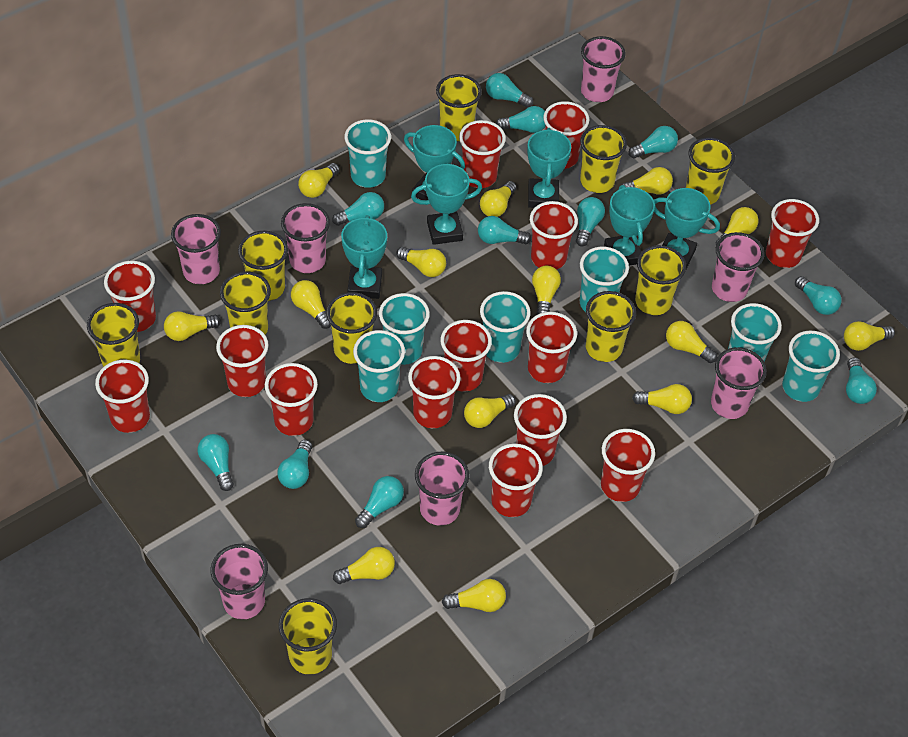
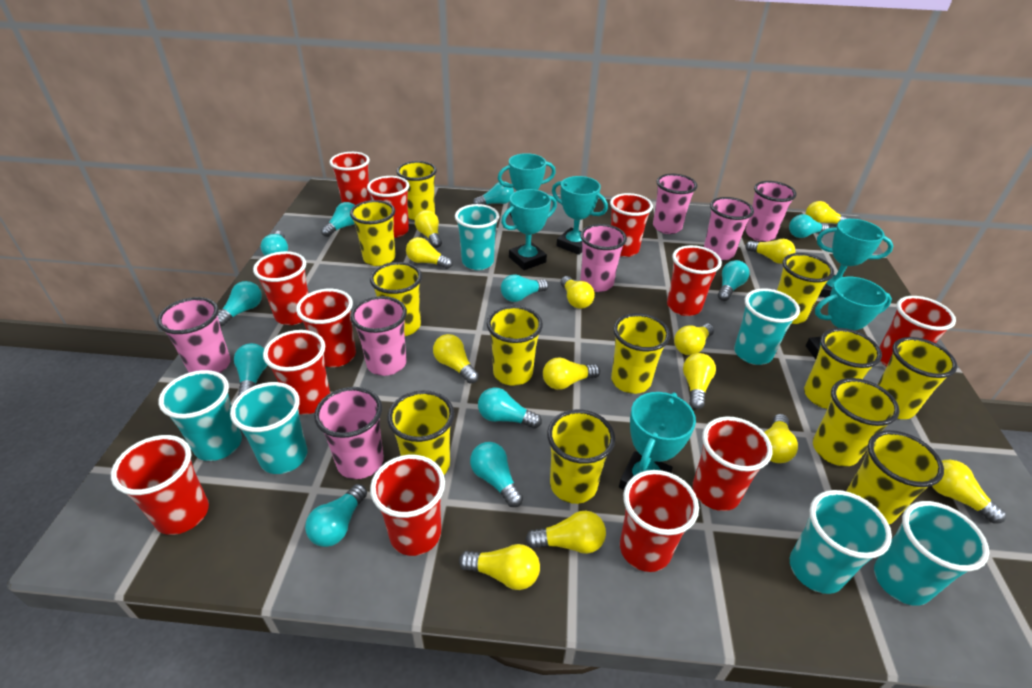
red cup: [95,360,150,433] [104,261,156,332] [216,325,269,397] [265,363,318,436] [408,356,461,428] [440,320,492,392] [459,120,506,188] [489,443,543,517] [514,394,567,466] [526,312,577,383] [530,201,578,270] [543,101,589,169] [601,429,655,502] [766,199,819,268] = 14 -> [111,435,209,535] [253,251,309,325] [263,330,330,415] [296,289,356,367] [330,152,371,205] [367,176,409,238] [370,455,445,556] [610,193,653,257] [620,470,699,572] [667,245,722,316] [693,416,773,511] [879,296,956,367] = 12
turquoise cup: [344,119,391,188] [353,330,405,402] [379,293,430,365] [480,291,531,363] [580,247,629,312] [728,303,782,362] [782,330,840,402] = 7 -> [158,370,242,461] [230,382,307,474] [455,204,499,270] [734,288,800,365] [790,490,892,594] [874,501,989,606] = 6
yellow cup: [87,303,140,367] [220,272,271,335] [238,231,288,301] [279,598,337,675] [326,292,377,364] [436,74,482,141] [580,125,627,193] [586,291,636,362] [635,245,686,315] [686,137,735,205] = 10 -> [350,200,396,266] [370,262,422,336] [387,390,454,475] [396,161,437,221] [487,305,543,386] [547,409,615,504] [611,313,670,394] [777,253,834,324] [804,328,882,409] [813,378,900,466] [846,430,944,524] [877,337,957,419] = 12
yellow light bulb: [164,311,221,341] [291,280,331,329] [298,163,340,198] [333,547,395,584] [396,247,446,277] [442,579,506,612] [464,394,516,428] [480,181,517,217] [532,266,561,315] [621,167,673,194] [632,384,692,414] [666,321,717,363] [716,207,759,244] [844,321,895,351] = 14 -> [406,237,453,269] [415,210,442,248] [433,334,479,383] [459,544,540,590] [525,511,606,554] [543,357,600,390] [560,276,595,309] [674,324,714,355] [683,353,716,409] [745,239,795,264] [764,414,798,463] [806,201,850,224] [932,460,1006,523] = 13

